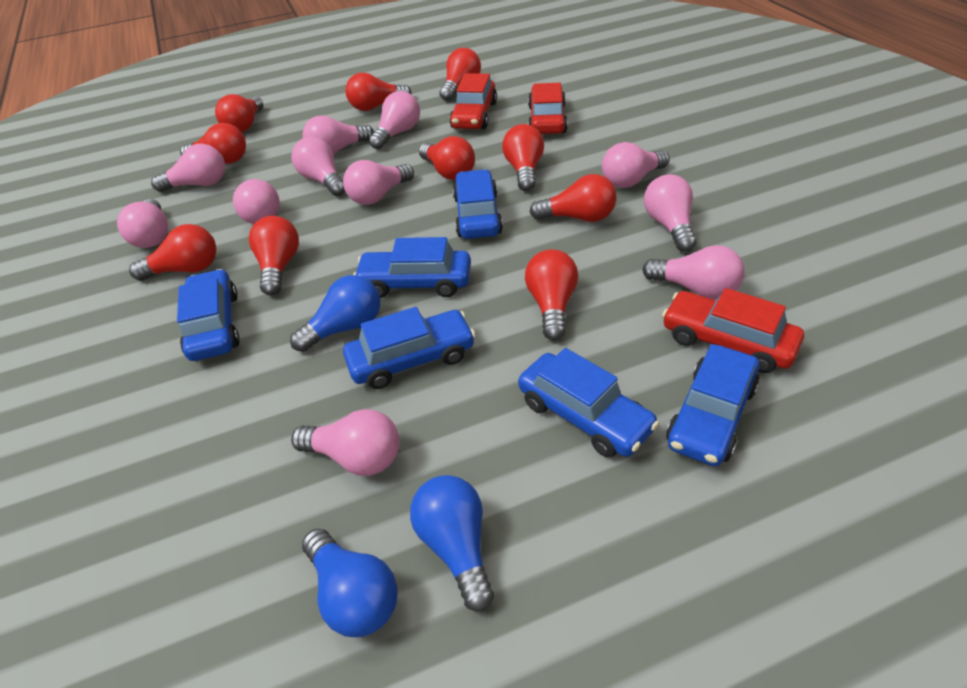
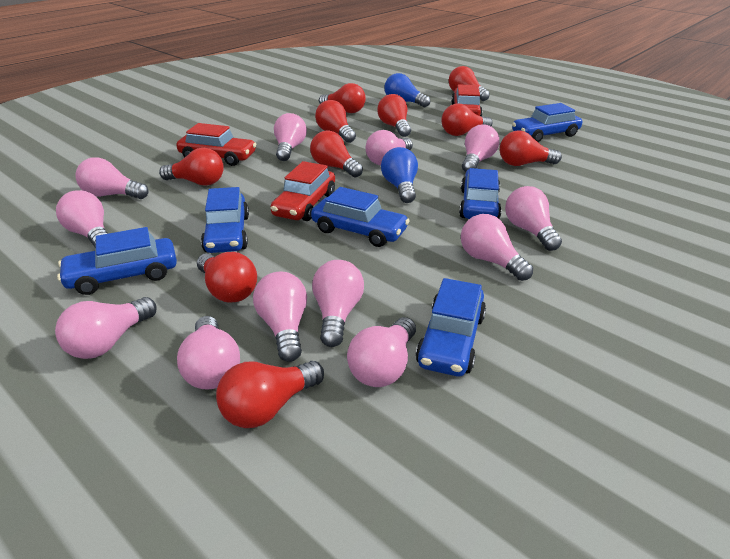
blue light bulb: [290,275,380,352] [302,528,398,637] [410,475,494,611] = 3 -> [381,147,418,203] [384,73,430,107] = 2
pink light bulb: [117,199,168,248] [151,144,225,192] [233,179,280,224] [291,137,345,196] [291,409,400,476] [303,115,374,154] [343,160,414,205] [369,91,420,149] [602,142,670,188] [642,245,745,300] [644,174,696,252] = 11 -> [55,297,157,359] [56,190,108,247] [75,157,149,199] [177,316,240,390] [253,272,307,362] [274,113,307,161] [312,260,364,347] [347,317,416,387] [366,130,413,165] [461,214,533,281] [462,124,499,172] [505,186,562,251] = 12

